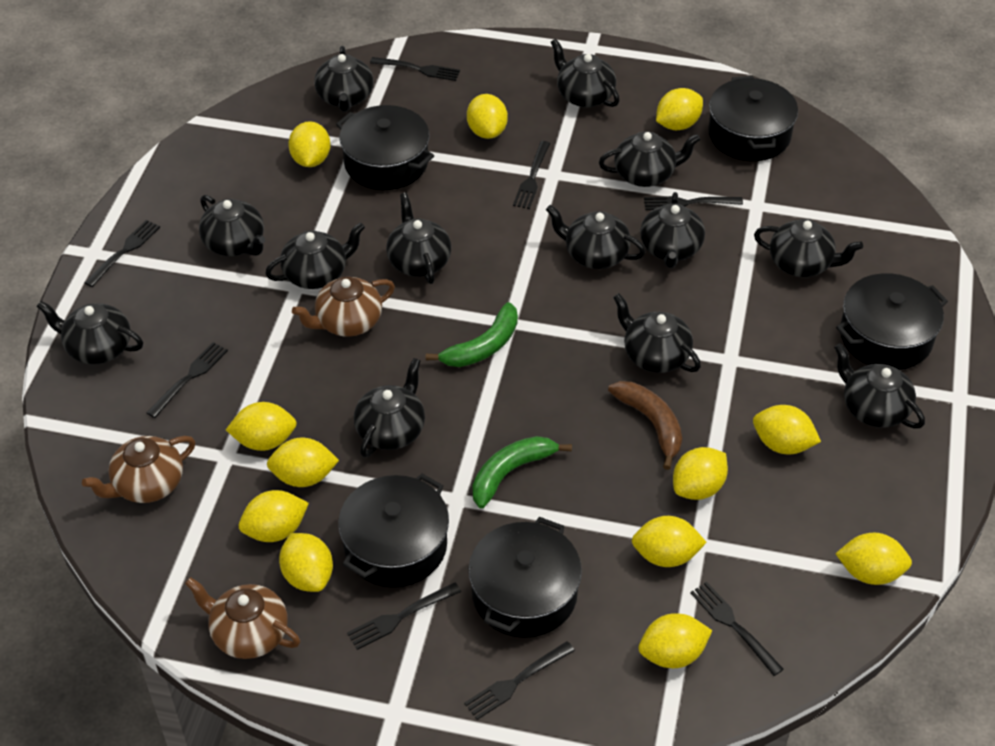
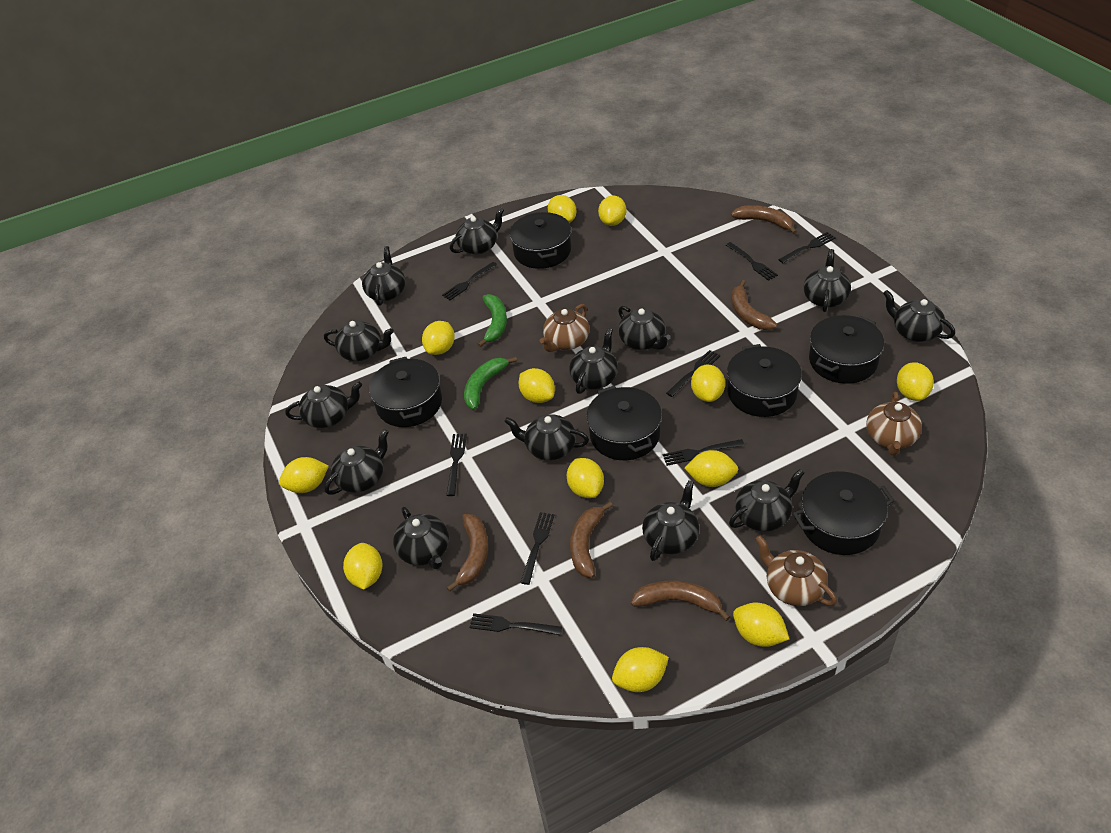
black pot: [336,105,434,190] [338,474,449,588] [469,517,582,638] [708,76,798,161] [836,273,948,370] = 5 -> [369,357,442,427] [510,211,571,269] [586,386,662,460] [727,344,802,417] [793,471,894,555] [809,315,884,384] = 6
brown banana: [608,381,682,470] = 1 -> [447,514,488,592] [570,502,613,578] [631,580,730,621] [731,205,797,234] [732,280,777,330] = 5

